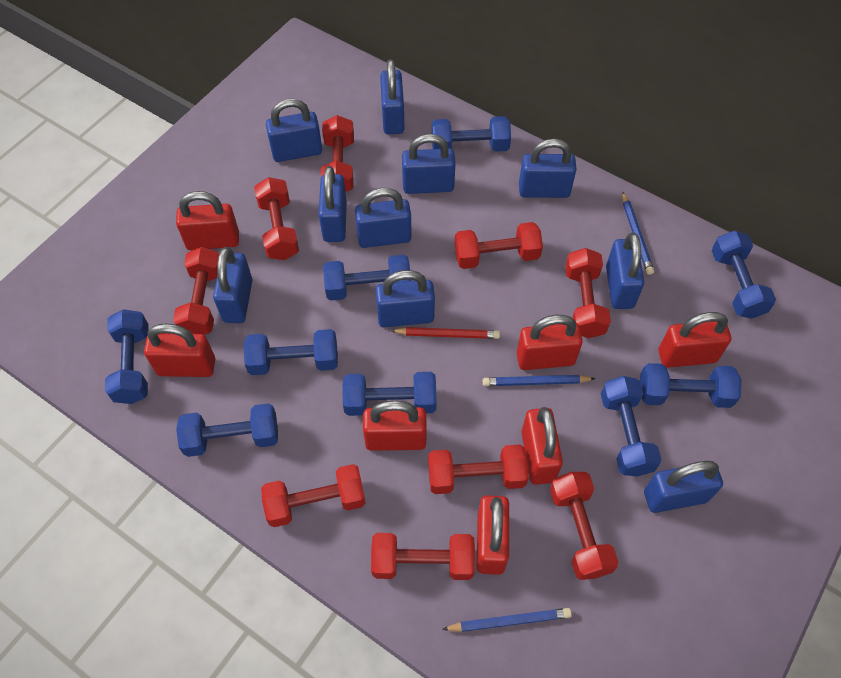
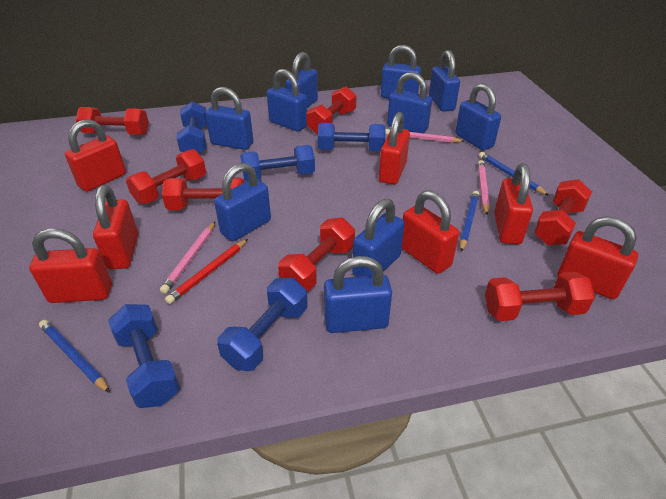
blue dumbbell: [105,309,149,404] [176,403,278,457] [243,329,338,375] [323,255,411,301] [342,372,437,416] [432,116,511,152] [601,376,661,476] [640,363,741,408] [712,231,776,319] = 9 -> [108,304,180,408] [176,102,207,154] [217,278,308,371] [240,145,315,181] [318,123,385,151] = 5
pink pencil: none = 0 -> [160,222,215,294] [385,129,464,143] [478,160,490,215] = 3
red dumbbell: [173,247,219,335] [254,177,299,260] [261,464,366,527] [321,115,354,192] [371,533,475,580] [428,444,529,494] [455,222,543,269] [550,472,619,580] [565,248,611,338] = 9 -> [76,107,149,135] [126,149,206,204] [162,177,244,210] [278,218,355,292] [306,86,356,134] [485,272,595,321] [534,179,592,245] = 7

